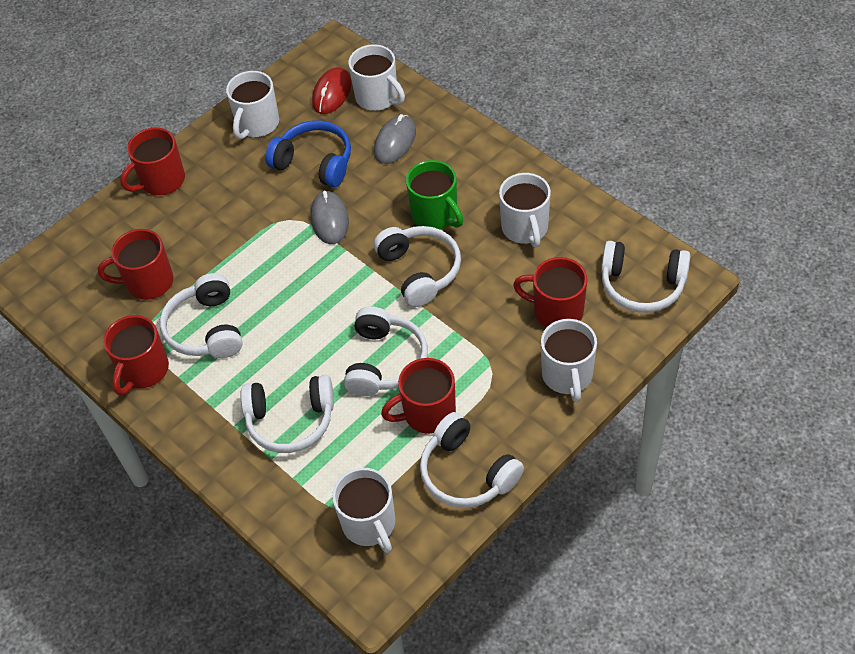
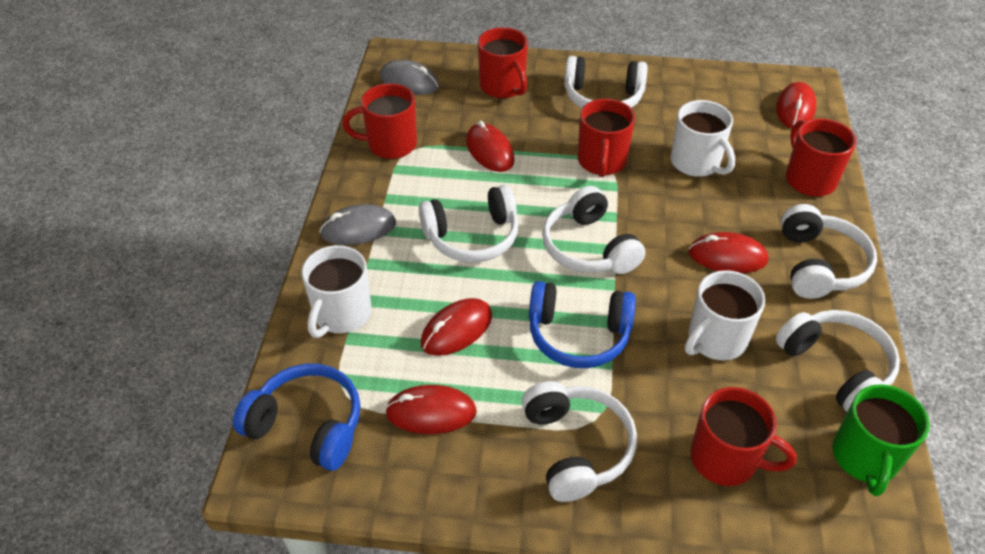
blue headphones: [265,120,351,188] = 1 -> [233,364,360,471] [529,281,636,368] = 2
red mouse: [312,67,352,114] = 1 -> [385,385,477,434] [421,298,492,356] [466,121,515,172] [689,232,768,273] [776,82,816,128] = 5
white mug: [226,71,279,139] [332,468,395,553] [349,44,405,111] [499,173,551,248] [541,319,597,403] = 5 -> [301,245,372,338] [671,100,735,177] [685,270,765,360] = 3

